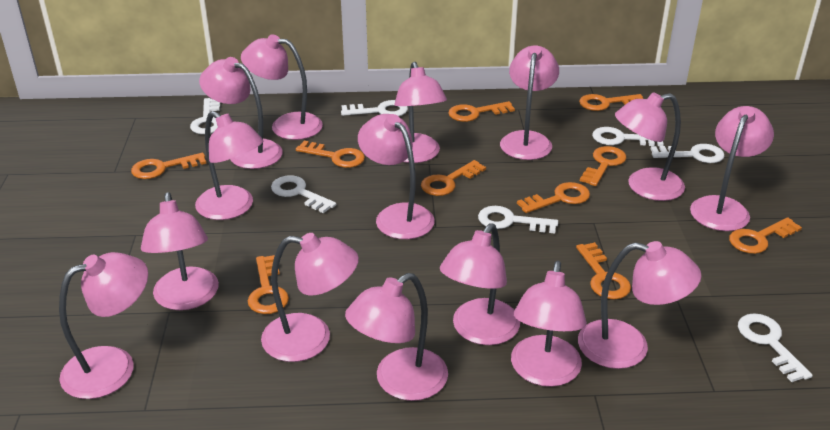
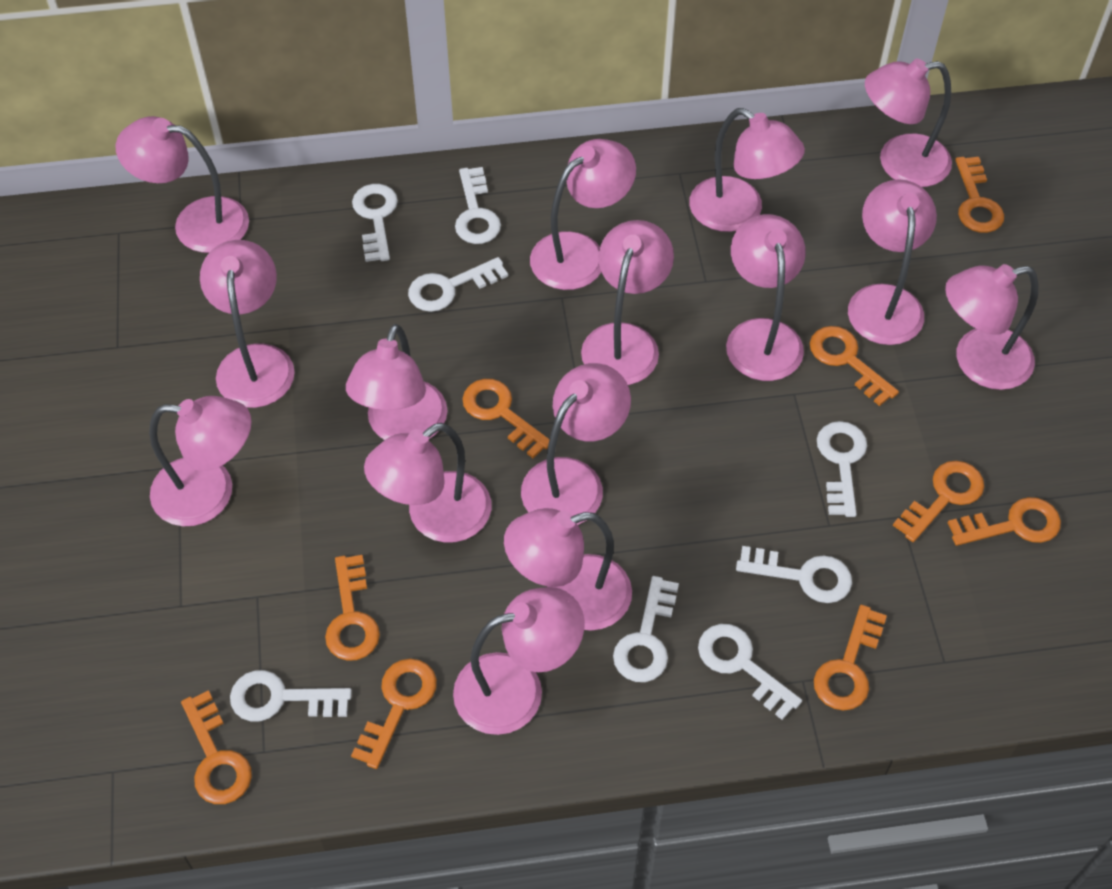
orange key: [131,153,207,179] [248,255,289,314] [296,141,365,168] [421,160,486,196] [449,101,515,122] [517,182,590,213] [576,242,631,300] [579,94,643,111] [580,146,627,186] [729,217,802,254] = 10 -> [181,690,252,804] [325,555,380,661] [351,659,437,769] [462,379,550,458] [810,326,899,406] [814,605,887,711] [893,461,984,542] [948,497,1061,546] [955,157,1004,233] = 9
white key: [190,98,220,134] [271,175,336,213] [341,100,408,116] [478,206,558,233] [592,127,664,146] [651,144,724,163] [738,313,813,382] = 7 -> [230,670,352,722] [352,184,398,262] [408,257,508,312] [455,167,501,244] [613,576,679,682] [698,624,802,720] [736,546,852,603] [817,421,867,517] = 8

